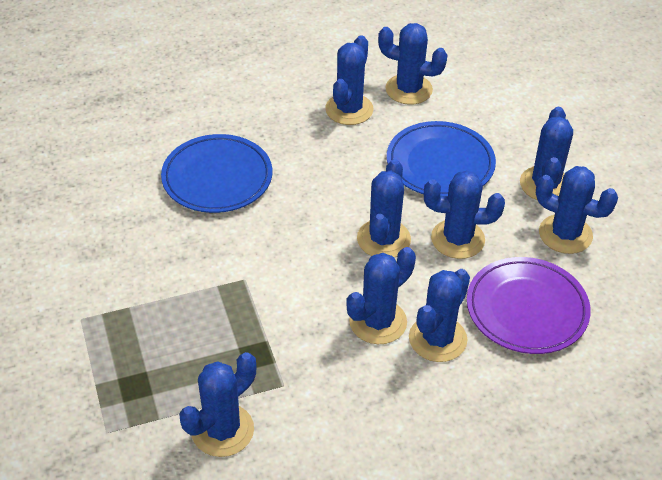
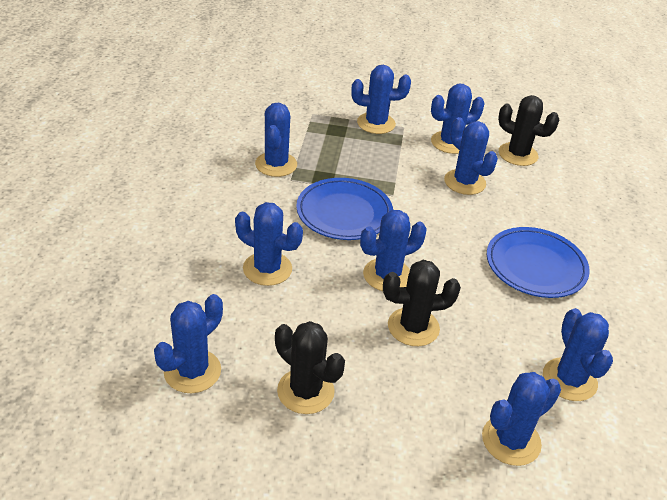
black cactus: none = 0 -> [275,321,345,414] [383,260,461,346] [498,95,559,166] = 3
purple plate: [467,257,591,354] = 1 -> none = 0

